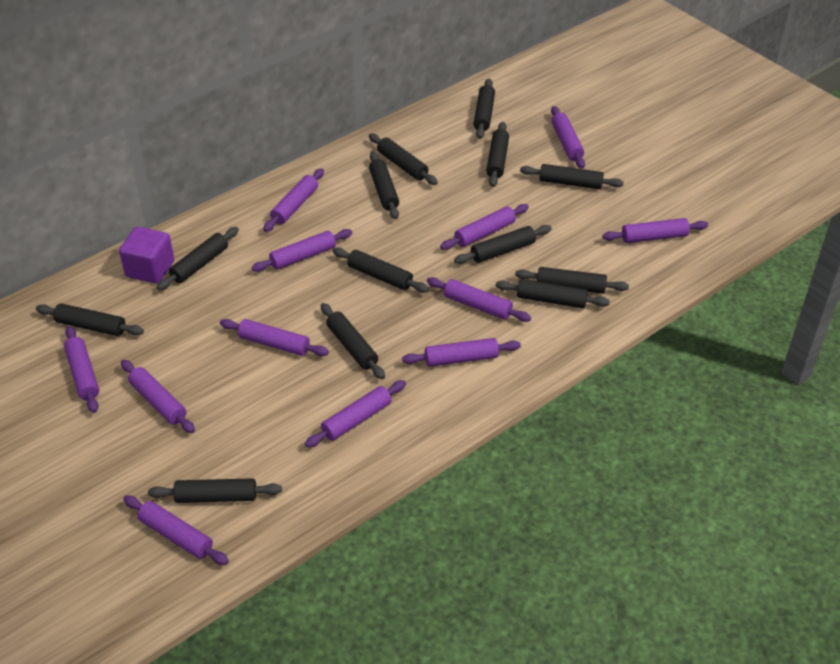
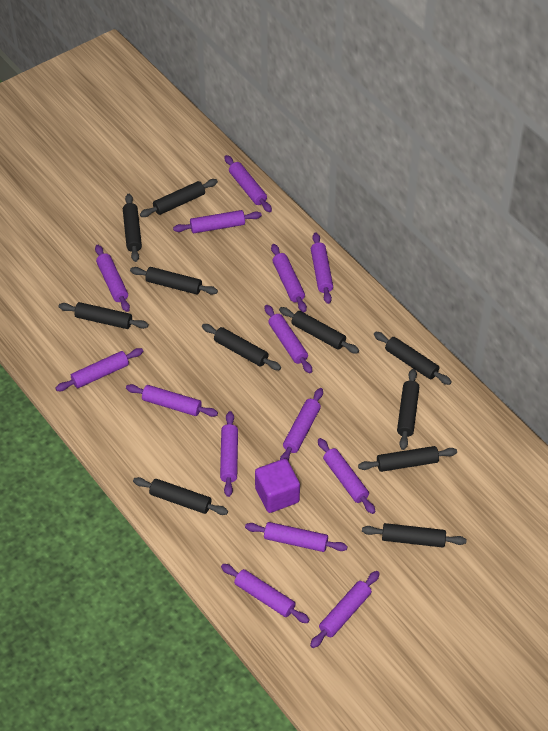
black rolling pin: [36,303,144,336] [148,478,282,503] [157,227,239,291] [320,303,385,379] [332,248,429,293] [369,133,438,185] [369,151,399,219] [454,225,552,264] [473,79,495,139] [486,122,509,187] [496,279,610,308] [515,267,629,294] [520,164,624,189] = 13 -> [59,302,149,329] [123,194,142,262] [130,267,218,295] [133,477,228,515] [140,179,218,217] [202,324,281,370] [279,307,359,353] [358,446,457,472] [362,523,467,548] [374,332,452,385] [397,369,419,450] = 11
purple rolling pin: [64,326,99,413] [121,360,195,433] [123,495,229,565] [220,319,329,356] [251,229,352,272] [263,168,324,232] [305,380,406,448] [402,338,521,367] [427,277,531,322] [440,204,529,250] [551,106,585,169] [602,218,708,243] = 12 -> [55,348,143,391] [95,245,130,312] [126,384,218,417] [173,210,262,233] [220,411,238,497] [221,564,310,623] [224,155,272,212] [245,522,348,552] [265,305,312,373] [271,244,307,312] [280,388,323,460] [310,571,380,648] [311,232,333,304] [318,438,375,514] = 14

